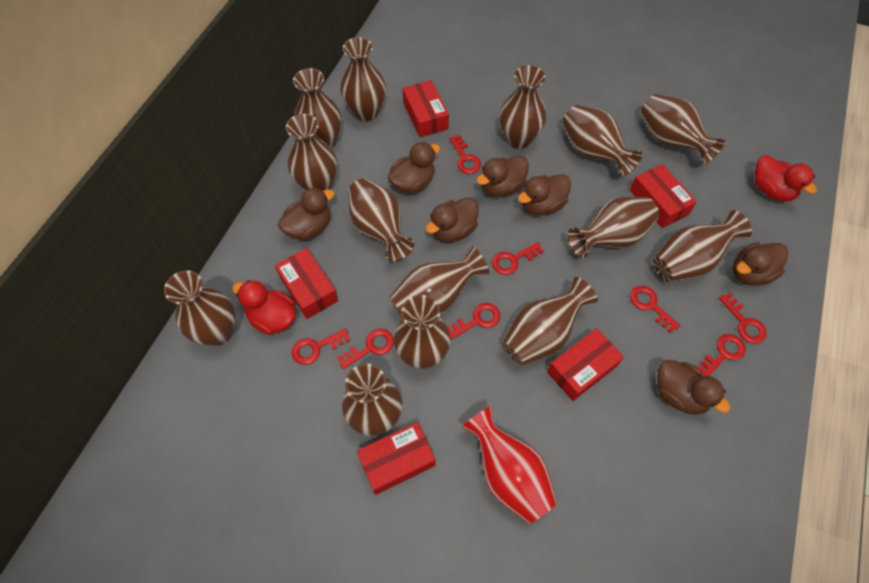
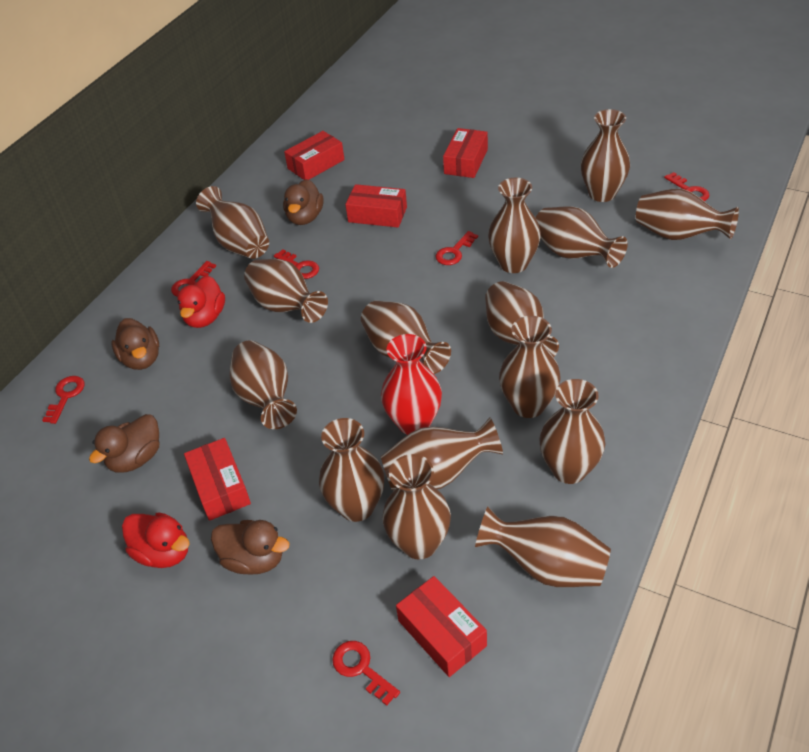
brown duck: [278,187,335,241] [388,142,440,194] [426,197,479,243] [476,156,529,197] [518,174,571,215] [657,360,730,415] [732,242,788,286] = 7 -> [89,414,160,473] [111,318,159,370] [211,520,290,575] [283,179,324,225] = 4
brown vase: [164,270,235,346] [286,114,337,191] [293,68,341,149] [340,37,386,121] [342,364,402,436] [348,178,414,261] [390,246,489,319] [393,295,451,369] [500,65,546,149] [502,277,598,366] [562,105,642,176] [567,197,659,258] [641,94,725,164] [653,210,752,282] = 14 -> [196,186,269,259] [230,341,297,429] [244,259,328,323] [319,418,384,522] [361,301,451,374] [381,417,503,490] [382,454,451,559] [475,507,611,587] [485,281,559,357] [488,178,541,273] [499,316,560,418] [536,206,628,268] [539,379,605,484] [581,109,630,202] [636,189,739,240] = 15
red key: [292,328,350,365] [337,329,394,369] [447,303,500,340] [449,135,481,174] [492,242,544,275] [630,286,681,333] [697,334,746,376] [719,293,767,344] = 8 -> [42,376,84,424] [171,261,216,297] [274,249,319,279] [332,641,400,706] [436,231,478,265] [664,172,710,201] = 6

